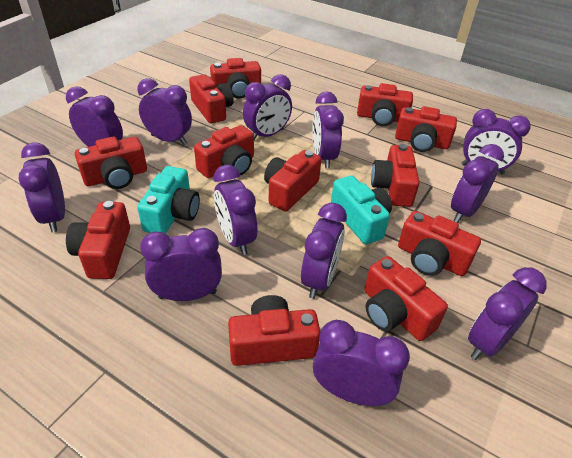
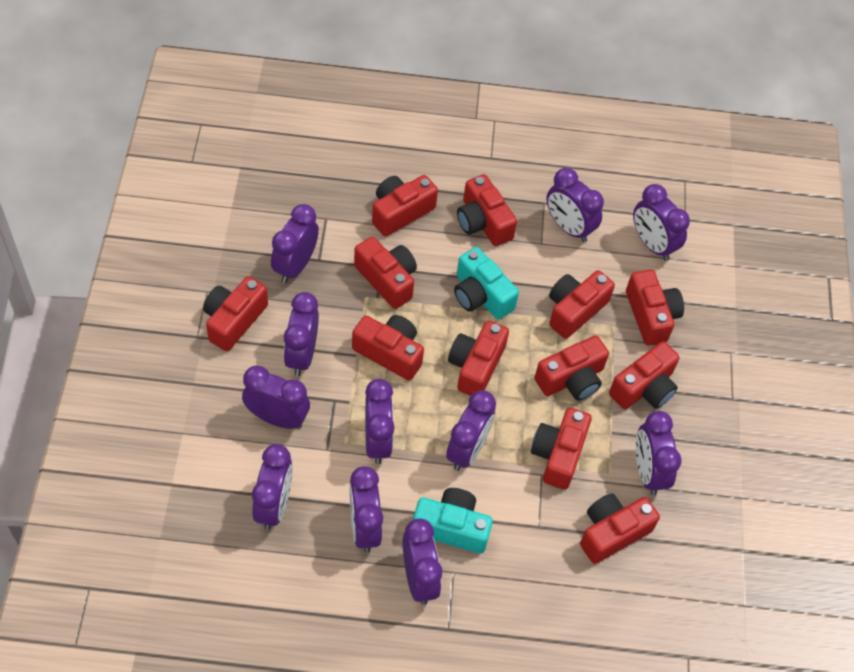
purple clock: [18,142,65,232] [66,86,123,147] [138,78,192,145] [140,228,222,301] [214,165,257,255] [243,74,292,140] [301,203,347,299] [312,91,344,168] [313,320,410,406] [451,144,504,223] [462,109,531,174] [468,267,547,360] = 12 -> [242,366,310,429] [252,444,293,530] [271,204,319,283] [284,292,319,376] [349,466,383,553] [365,379,395,464] [403,518,442,605] [446,390,496,471] [546,168,604,242] [633,184,690,261] [636,411,682,495] = 11

